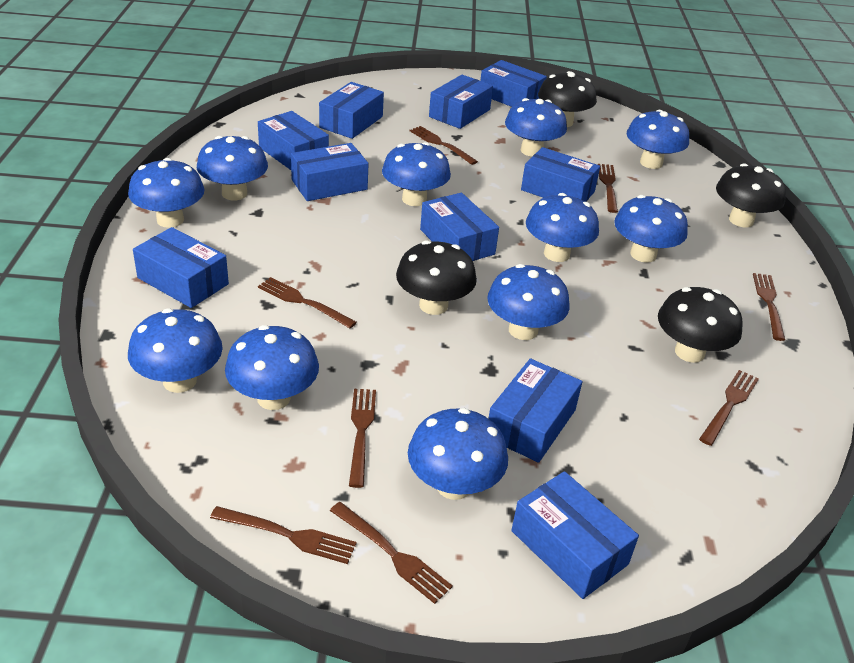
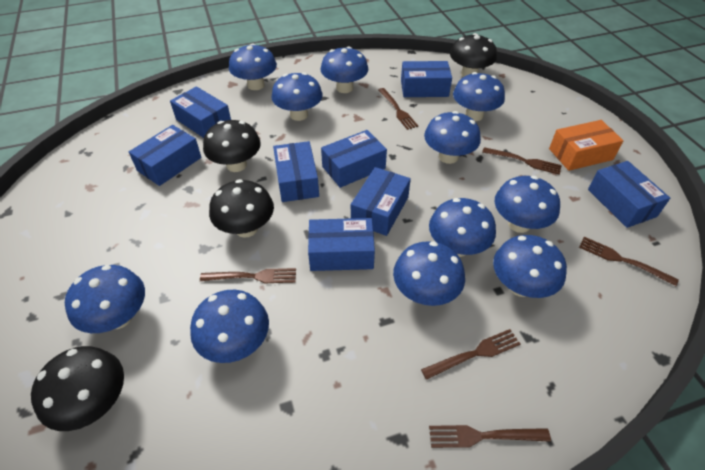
blue box: [133,227,229,308] [258,111,329,170] [291,143,368,201] [319,82,384,139] [420,193,499,261] [429,75,493,129] [480,60,547,107] [488,358,582,463] [511,471,639,599] [521,147,600,202] = 10 -> [129,125,202,186] [170,86,231,138] [273,141,319,202] [308,218,375,271] [321,130,387,188] [351,167,411,236] [401,61,452,97] [588,161,670,228] = 8
brown fork: [210,506,357,564] [258,277,357,328] [330,502,453,604] [349,389,376,488] [410,126,478,165] [598,164,618,213] [699,370,759,446] [753,273,785,341] = 8 -> [200,268,296,283] [378,88,418,130] [421,329,520,380] [429,425,551,448] [482,147,562,175] [579,237,679,286] = 6
orange box: none = 0 -> [549,120,623,171] = 1

